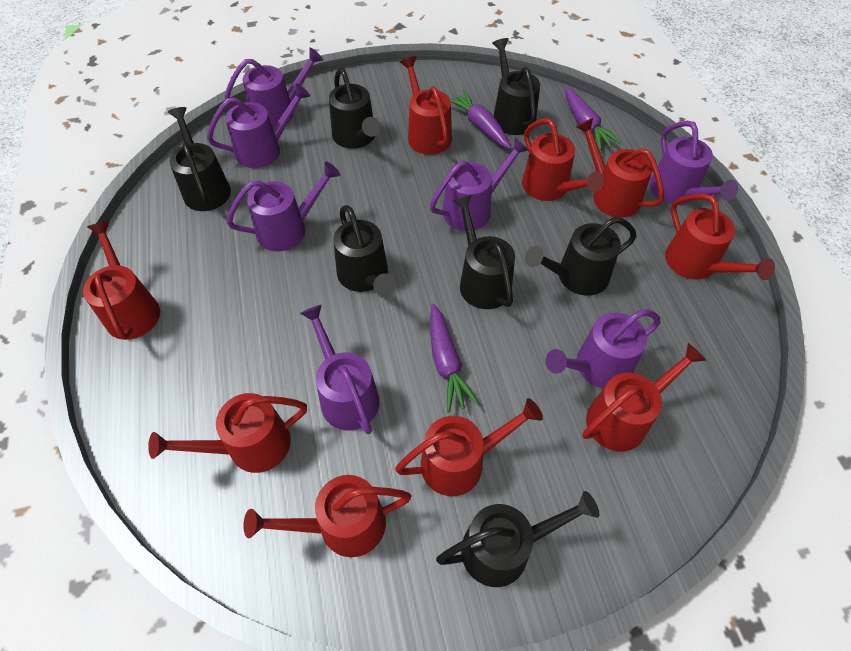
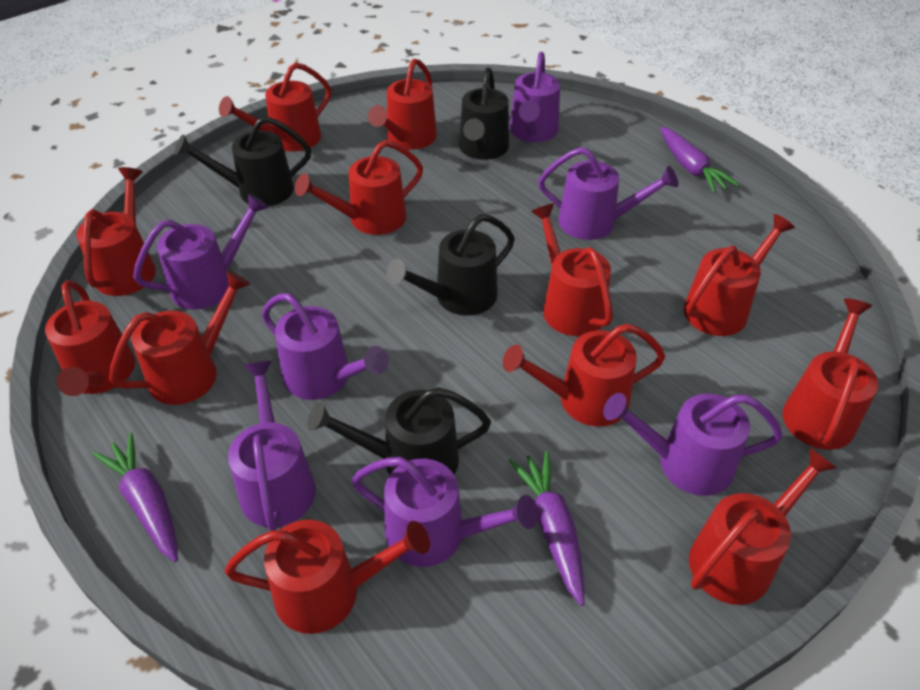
black watering can: [168,107,231,211] [329,68,380,149] [333,205,395,296] [436,491,599,587] [453,195,515,309] [492,38,540,135] [525,217,637,296] = 7 -> [174,116,311,206] [307,387,491,475] [386,214,515,316] [459,67,509,160] = 4
red watering can: [83,221,160,340] [148,393,307,473] [243,475,411,557] [395,398,543,496] [400,56,452,155] [522,118,604,201] [576,118,664,218] [582,343,707,451] [665,194,775,280] = 9 -> [45,280,135,396] [77,167,156,296] [109,270,250,405] [219,62,331,152] [225,520,430,634] [295,140,423,235] [368,59,437,150] [503,324,665,427] [531,204,613,336] [684,214,795,336] [689,448,837,605] [783,298,878,450] = 12

